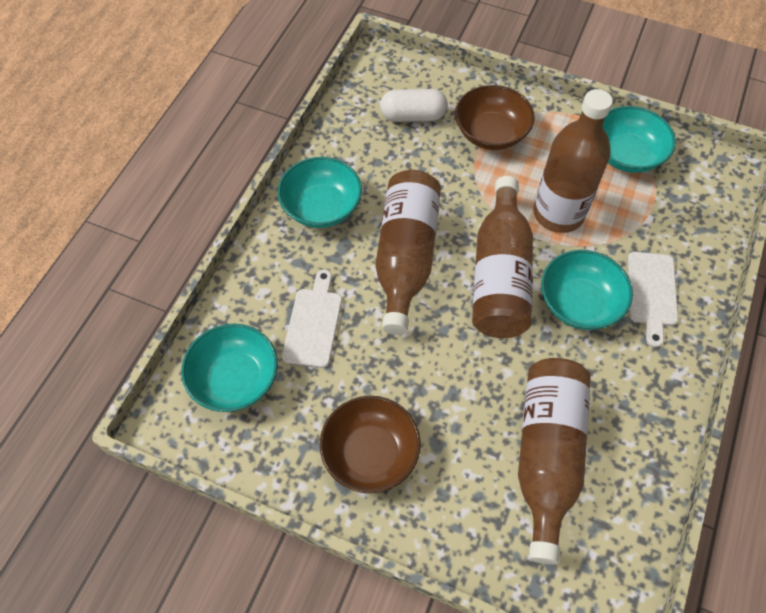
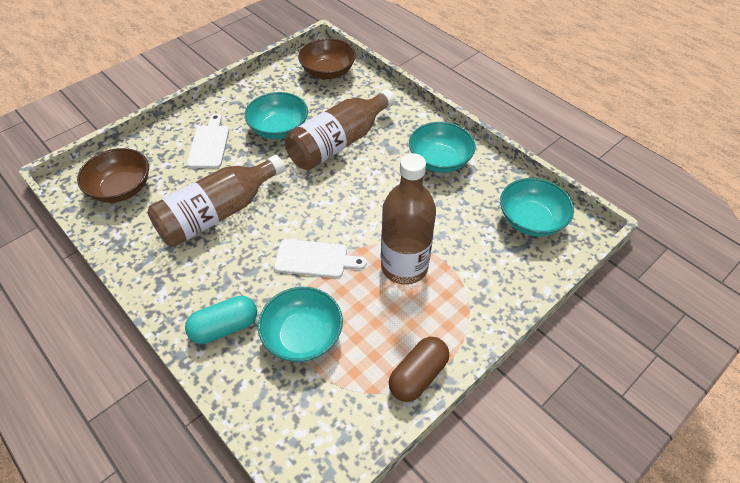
brown bottle: [376,170,441,335] [472,176,533,338] [518,358,591,565] [533,89,613,233] = 4 -> [147,155,285,247] [285,89,396,170] [381,153,436,285] = 3
brown capsule: none = 0 -> [389,337,449,402] = 1
turquoise capsule: none = 0 -> [185,296,257,344] = 1
white capsule: [380,89,448,122] = 1 -> none = 0

